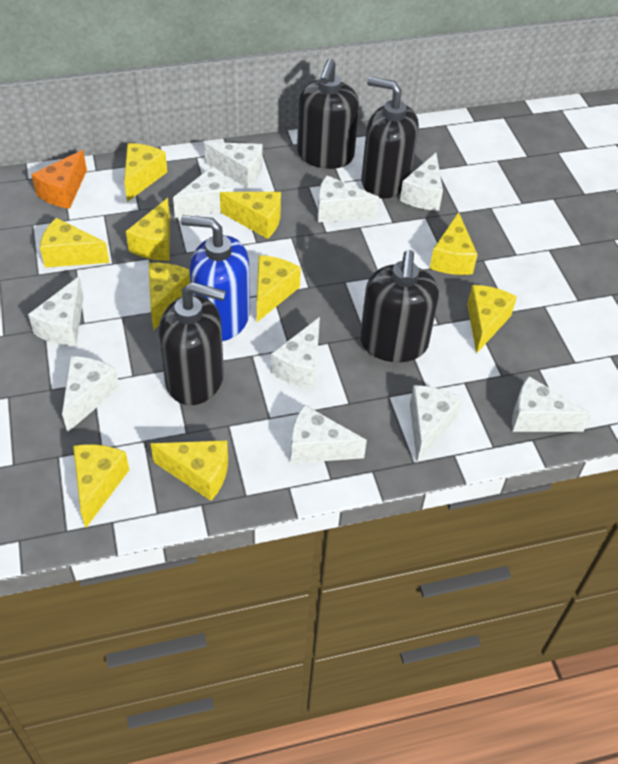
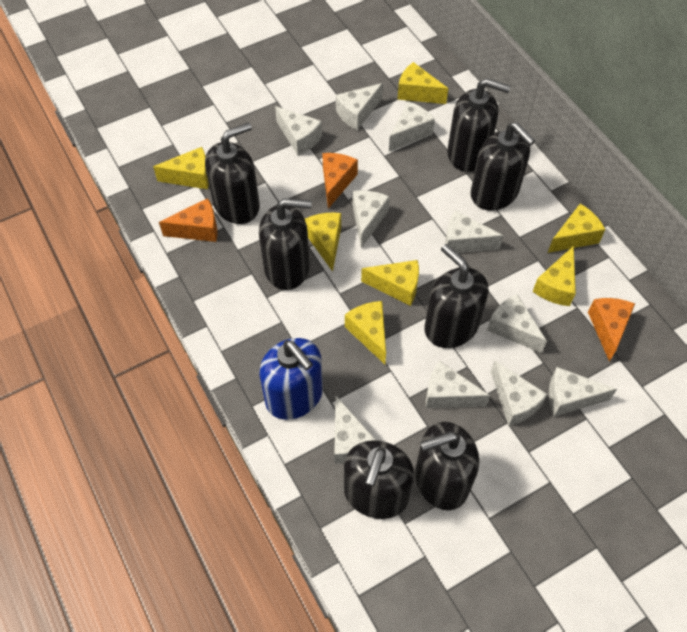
black soap dispenser: [159,282,226,405] [297,59,359,169] [360,250,439,362] [361,77,419,199] = 4 -> [205,122,260,224] [259,199,312,290] [344,440,414,519] [415,422,479,510] [424,244,488,348] [447,78,511,172] [470,122,535,211] = 7
orange cheese: [31,150,87,209] = 1 -> [159,198,217,242] [322,153,358,209] [588,298,635,361] = 3
yellow cheese: [40,218,110,268] [73,444,129,528] [124,143,167,202] [126,198,170,261] [149,263,190,331] [150,440,228,501] [220,192,281,239] [257,255,301,322] [430,212,478,275] [467,285,517,354] = 10 -> [153,147,209,189] [305,213,341,272] [345,301,386,364] [361,260,419,306] [397,62,448,104] [533,246,576,306] [548,204,606,253] = 7

